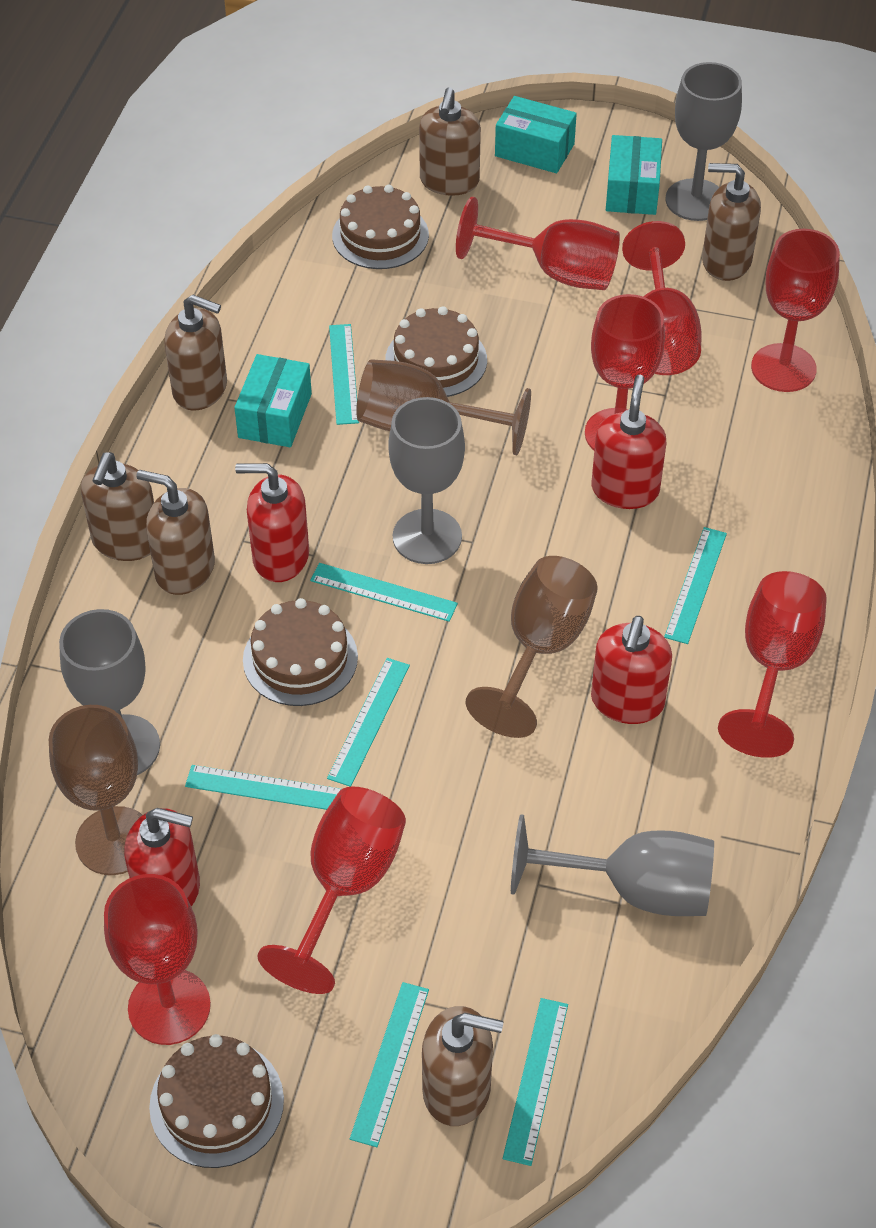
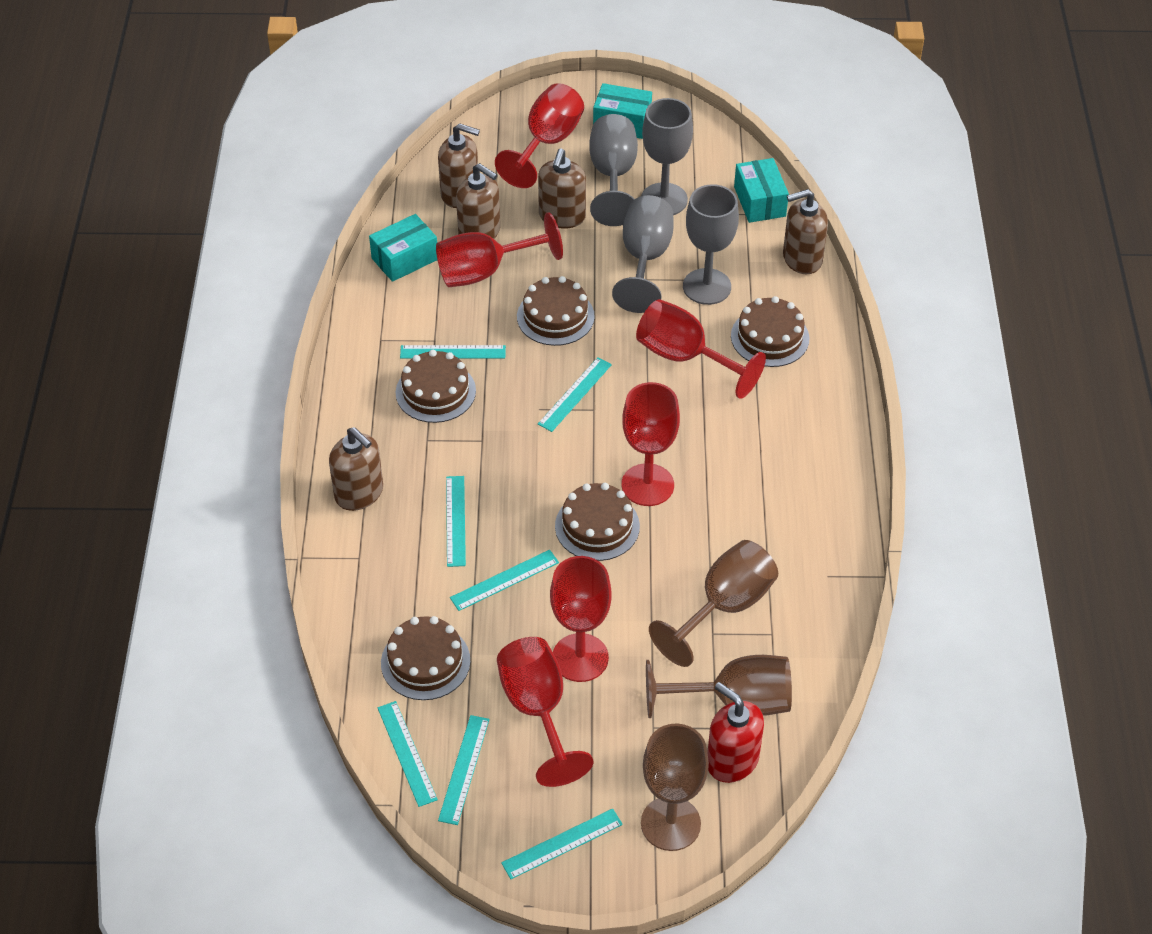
brown cake: [149,1034,284,1168] [243,598,358,706] [332,184,429,269] [385,306,487,397] = 4 -> [381,616,470,700] [396,350,476,423] [517,276,595,346] [555,483,640,561] [731,296,809,367] = 5
brown soap dispenser: [81,452,154,561] [136,470,215,595] [164,294,227,411] [419,87,481,196] [422,1006,503,1126] [702,163,761,281] = 6 -> [329,427,383,511] [438,123,480,208] [456,163,500,239] [538,149,586,229] [783,189,828,274] = 5
red goblet: [104,874,211,1045] [257,786,406,994] [456,197,620,290] [585,294,665,450] [622,221,702,375] [718,571,827,758] [751,229,840,392] = 7 -> [436,212,563,287] [495,83,584,188] [497,637,593,787] [550,556,612,682] [622,382,680,506] [636,299,766,399] = 6
red soap dispenser: [124,808,200,907] [235,463,309,582] [591,616,672,724] [592,375,666,509] = 4 -> [707,682,764,783] = 1

